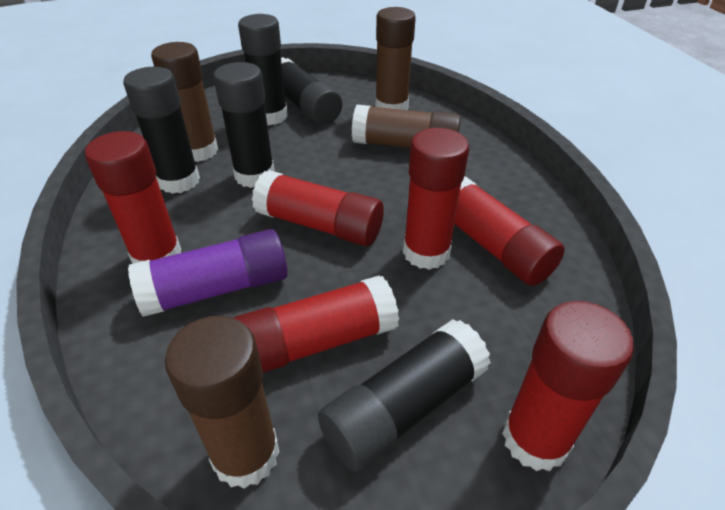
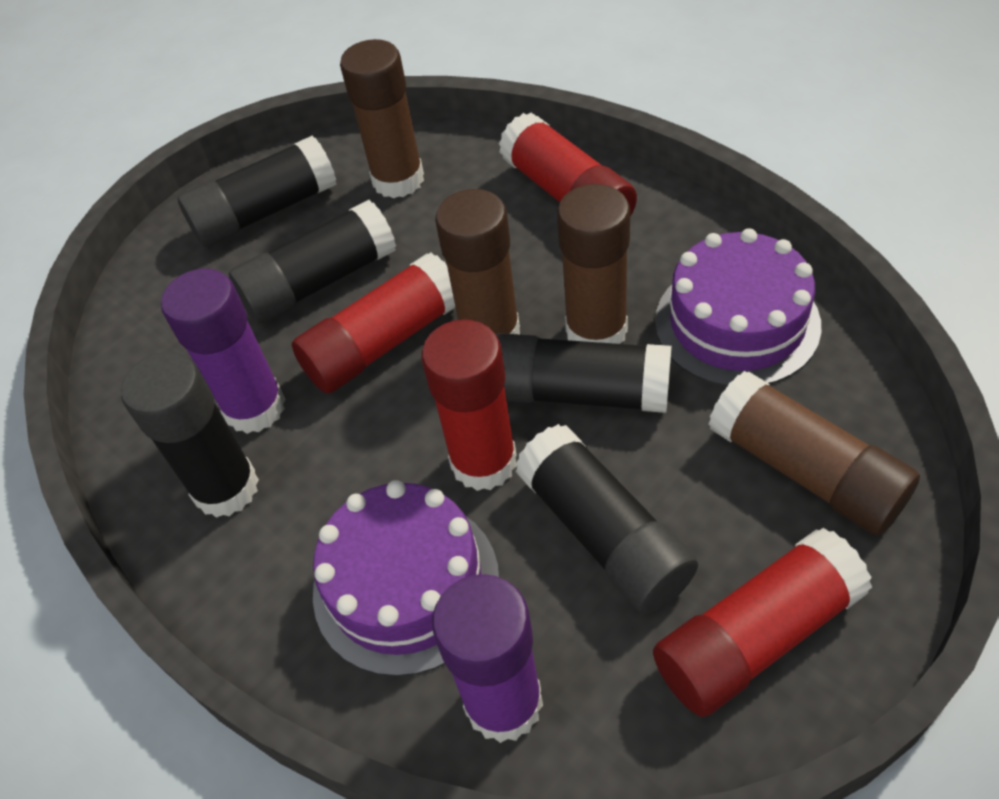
purple cake: none = 0 -> [313,480,499,676] [655,228,821,387] = 2
purple glue stick: [128,229,288,317] = 1 -> [161,268,286,434] [432,574,543,743] = 2
red glue stick: [85,131,181,264] [234,276,399,373] [252,170,384,246] [403,128,469,270] [454,176,565,286] [502,301,634,471] = 6 -> [292,253,455,393] [421,319,517,491] [499,113,637,216] [653,528,872,717] = 4

